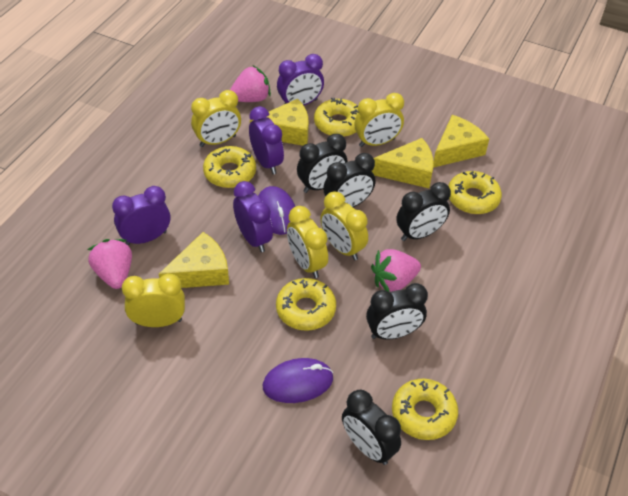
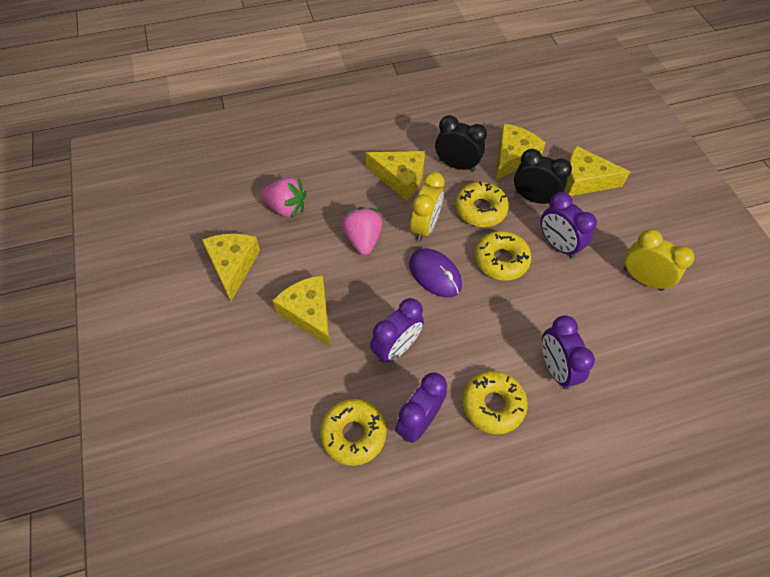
black clock: [297,134,347,193] [323,153,375,207] [342,390,401,465] [366,283,428,340] [397,182,451,241] = 5 -> [435,115,487,172] [514,149,572,204] = 2
pink strawberry: [87,239,132,289] [230,65,271,102] [371,249,421,292] = 3 -> [261,177,307,219] [342,207,383,255] = 2
purple mouse: [258,186,295,235] [263,358,333,403] = 2 -> [409,248,462,298] = 1
yellow cheese: [159,232,229,288] [250,99,309,146] [372,138,434,188] [433,115,489,168] = 4 -> [202,233,260,301] [272,275,330,347] [365,151,425,200] [496,123,546,180] [565,146,630,196] = 5
yellow clock: [122,274,185,327] [191,90,241,147] [287,206,328,278] [320,191,368,260] [355,93,404,147] = 5 -> [410,172,445,242] [624,229,694,291] = 2
yellow donut: [203,146,256,188] [276,278,336,331] [314,98,359,137] [392,379,458,440] [448,171,502,214] = 5 -> [320,399,387,466] [455,181,509,227] [462,371,528,434] [475,231,532,281] = 4

